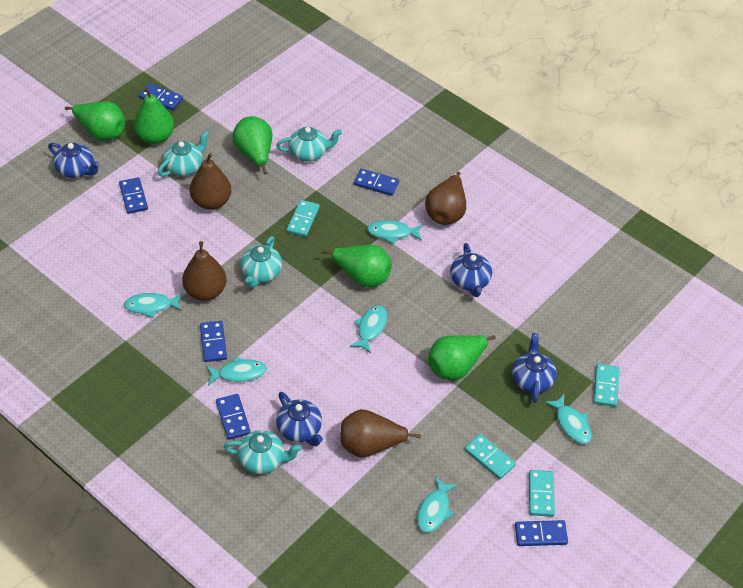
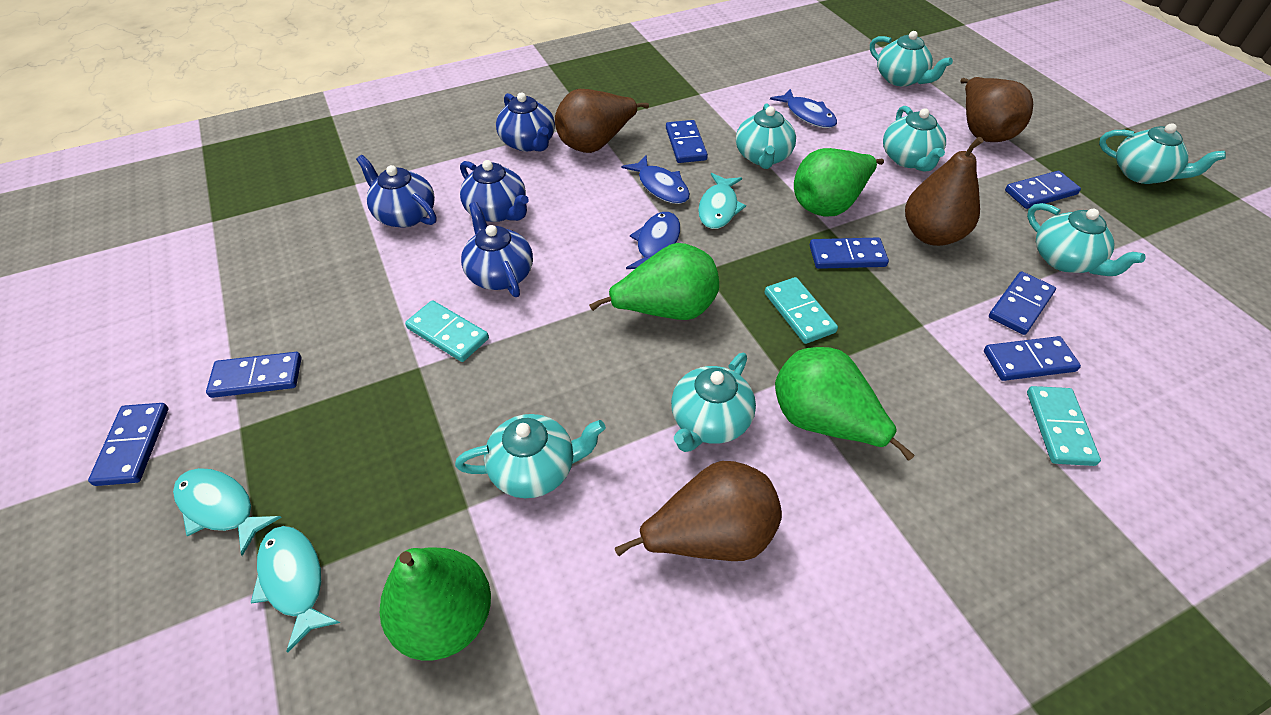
blue domino: [119,177,148,214] [139,83,183,110] [200,321,227,362] [216,394,251,440] [354,169,399,196] [515,520,568,546] = 6 -> [88,403,169,486] [206,352,302,398] [666,120,708,163] [810,238,889,269] [984,336,1081,381] [989,271,1056,335] [1005,171,1081,209] = 7
blue fish: none = 0 -> [621,155,690,204] [626,212,680,269] [770,89,837,128] = 3
green pear: [65,101,125,141] [134,87,174,144] [232,116,272,174] [322,245,392,287] [428,335,496,380] = 5 -> [380,548,491,661] [589,243,719,320] [775,347,914,460] [794,148,884,217] = 4
turquoise domino: [286,200,320,237] [465,434,516,479] [529,470,555,517] [593,364,620,407] = 4 -> [405,300,489,362] [765,277,838,344] [1027,386,1101,466] = 3
turquoise fish: [124,293,182,318] [206,356,267,385] [350,305,387,353] [367,220,422,244] [417,477,458,533] [544,394,592,444] = 6 -> [173,468,282,556] [251,526,340,653] [698,173,746,229] = 3
turquoise teapot: [158,131,209,177] [224,430,302,474] [240,236,282,288] [276,127,342,162] = 4 -> [455,414,606,498] [671,353,756,452] [736,103,796,169] [870,31,953,86] [883,106,946,171] [1027,203,1146,276] [1099,123,1226,184] = 7

